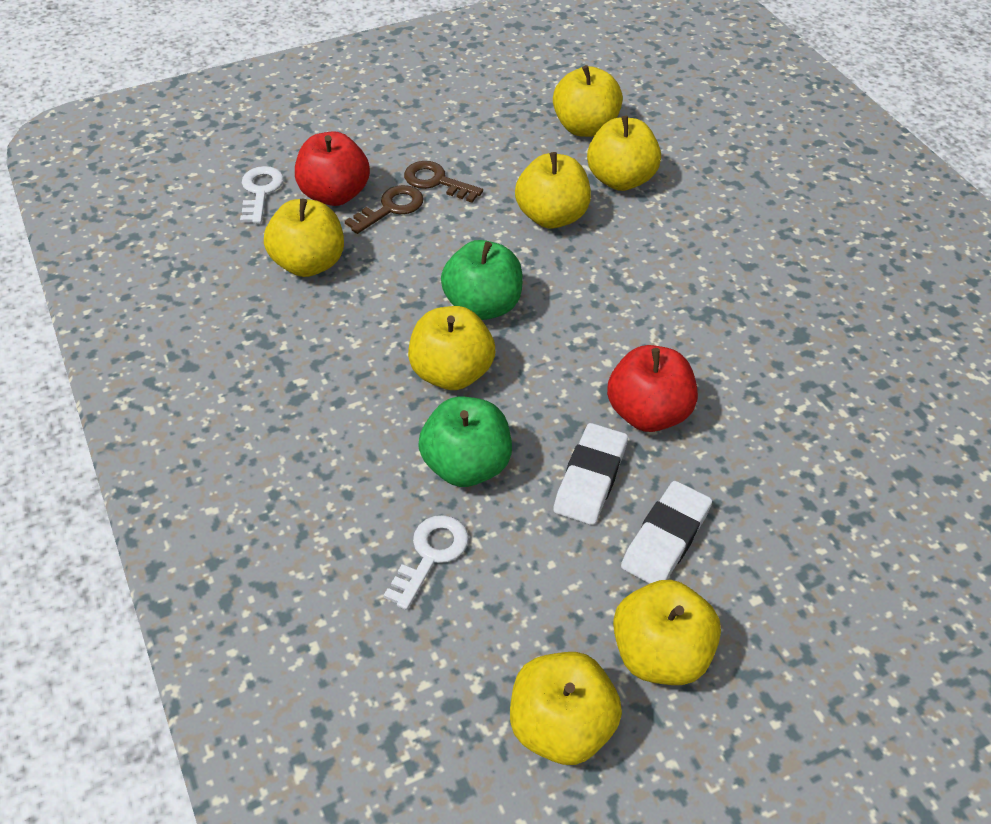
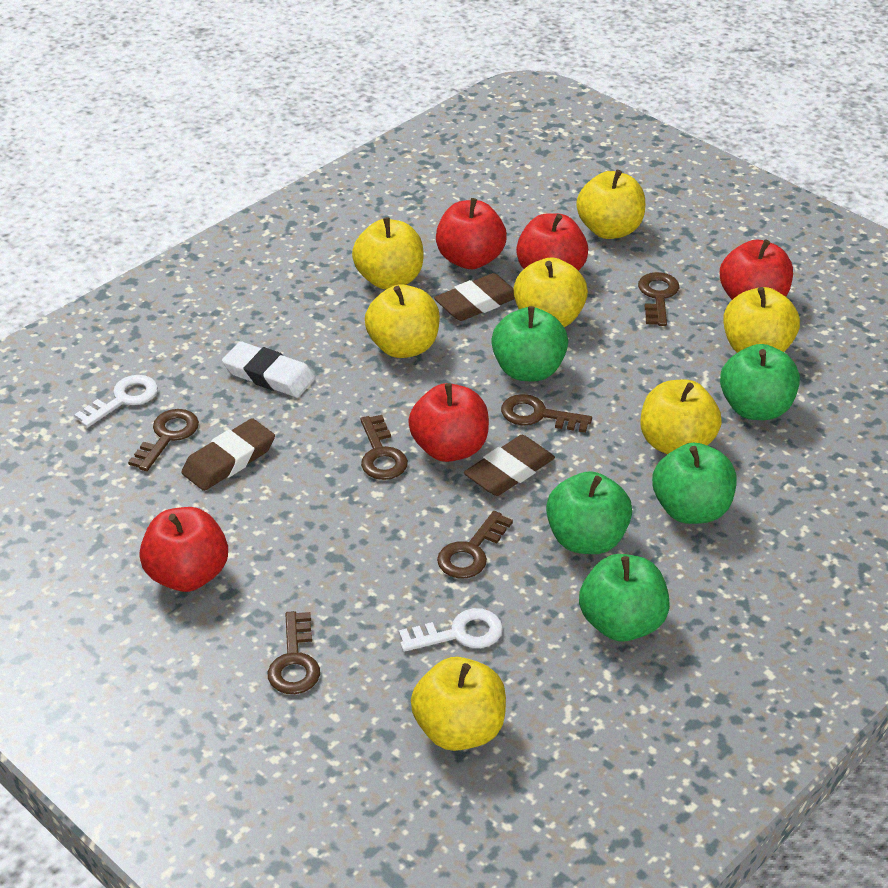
brown eraser: none = 0 -> [181,418,275,491] [434,273,515,321] [464,435,555,496] = 3
brown key: [345,185,424,234] [404,161,483,203] = 2 -> [128,409,199,471] [268,611,320,694] [361,415,408,480] [437,511,513,578] [501,394,592,433] [638,272,679,326] = 6
green apple: [418,397,512,487] [441,240,523,320] = 2 -> [491,306,568,381] [546,471,632,554] [579,554,670,642] [652,442,737,524] [720,344,800,420] = 5
red apple: [295,131,370,206] [607,345,698,432] = 2 -> [139,507,228,592] [408,383,489,462] [436,198,507,269] [516,213,588,271] [720,239,793,300] = 5
white eraser: [553,423,628,525] [621,481,712,584] = 2 -> [222,341,315,398] = 1

